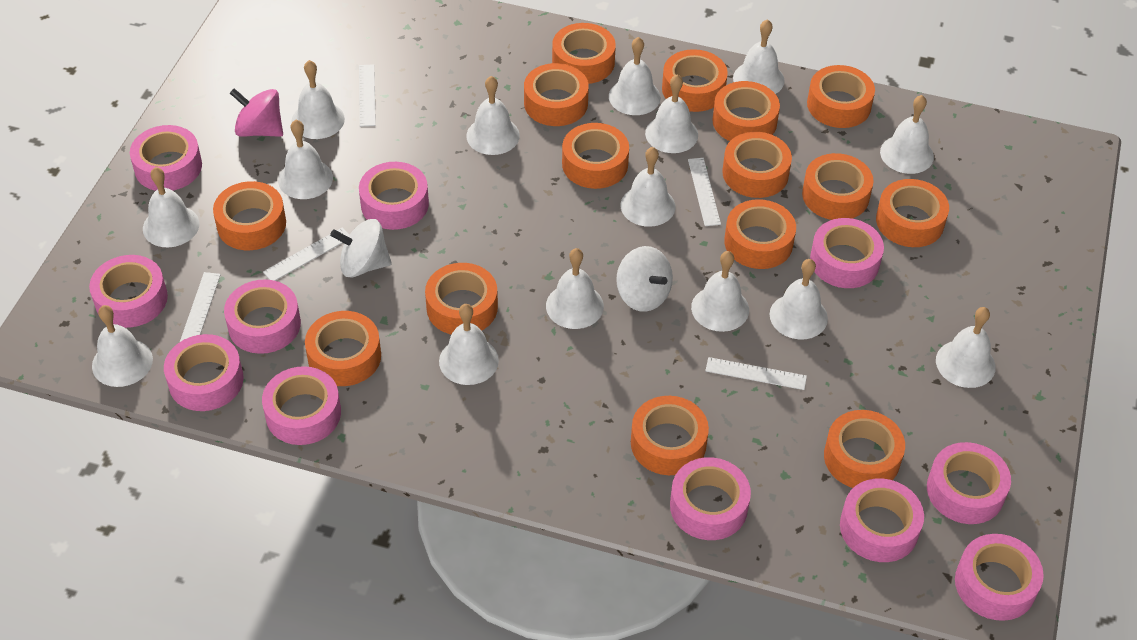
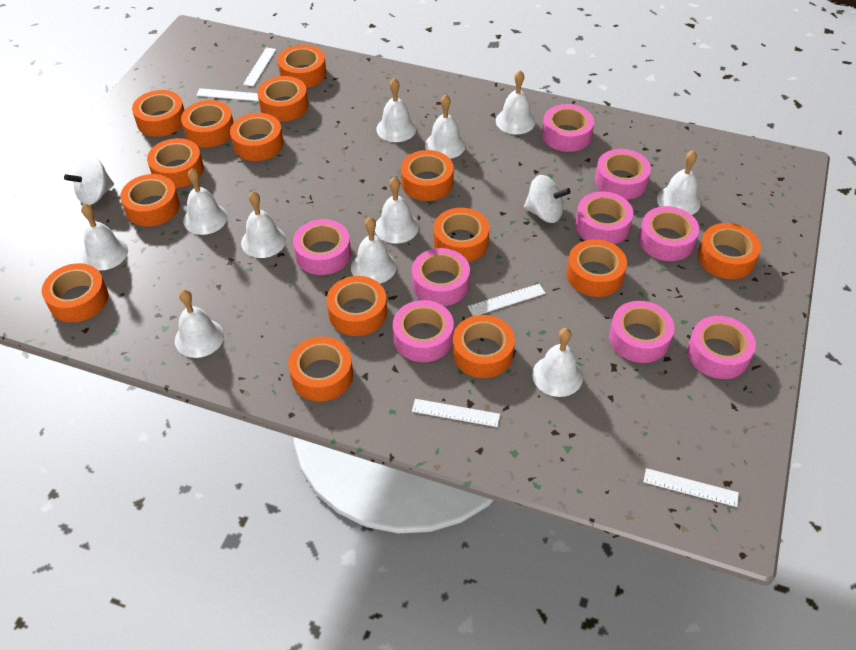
pink spinning top: [230,88,283,137] = 1 -> none = 0
pink tape: [89,255,168,328] [130,125,202,191] [164,334,244,411] [224,279,301,354] [262,366,341,445] [359,162,429,230] [670,457,751,540] [810,218,884,288] [840,478,924,562] [927,442,1011,524] [955,534,1044,621] = 11 -> [293,219,351,275] [393,300,454,362] [412,248,470,306] [542,104,594,152] [575,192,633,244] [595,149,651,200] [609,301,675,363] [639,206,699,261] [687,316,756,379] = 9
white bell: [92,305,153,387] [143,167,199,247] [278,120,333,199] [291,60,345,139] [439,304,499,385] [466,76,520,155] [546,248,604,329] [609,37,661,115] [621,147,675,227] [645,74,698,153] [691,251,749,332] [733,19,785,94] [769,259,828,339] [880,95,934,174] [936,307,996,388] = 15 -> [81,203,128,270] [175,290,224,358] [183,168,228,235] [241,191,286,258] [351,217,397,283] [375,177,419,244] [376,78,417,142] [425,95,466,159] [496,71,536,134] [532,328,583,397] [657,150,701,215] = 11

